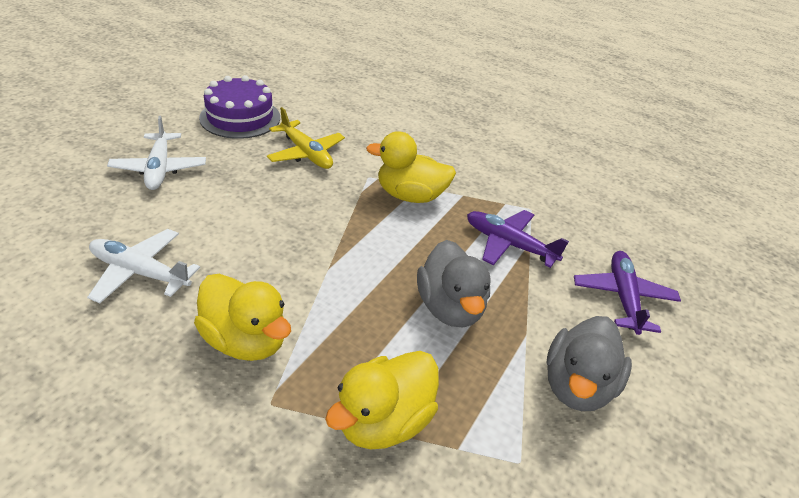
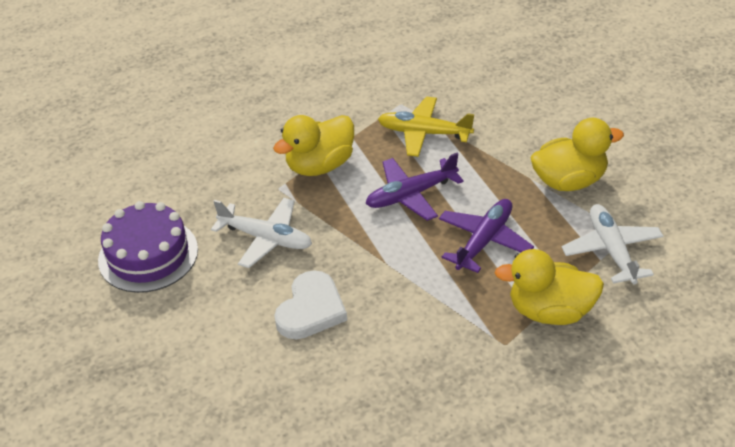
grey duck: [417,240,491,328] [546,316,632,411] = 2 -> none = 0
white heart: none = 0 -> [274,271,347,339] = 1

